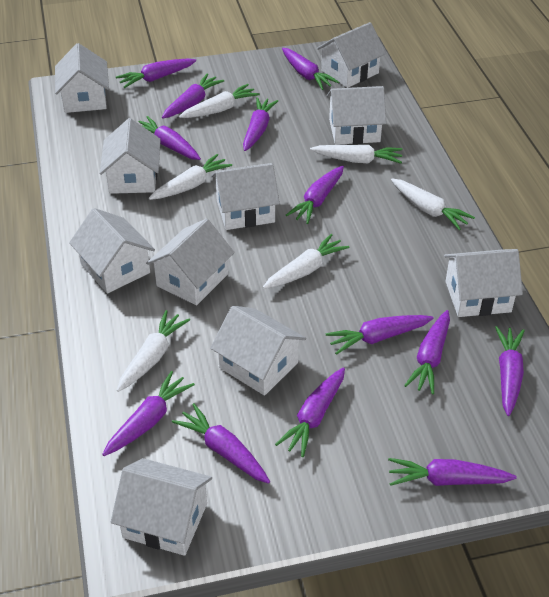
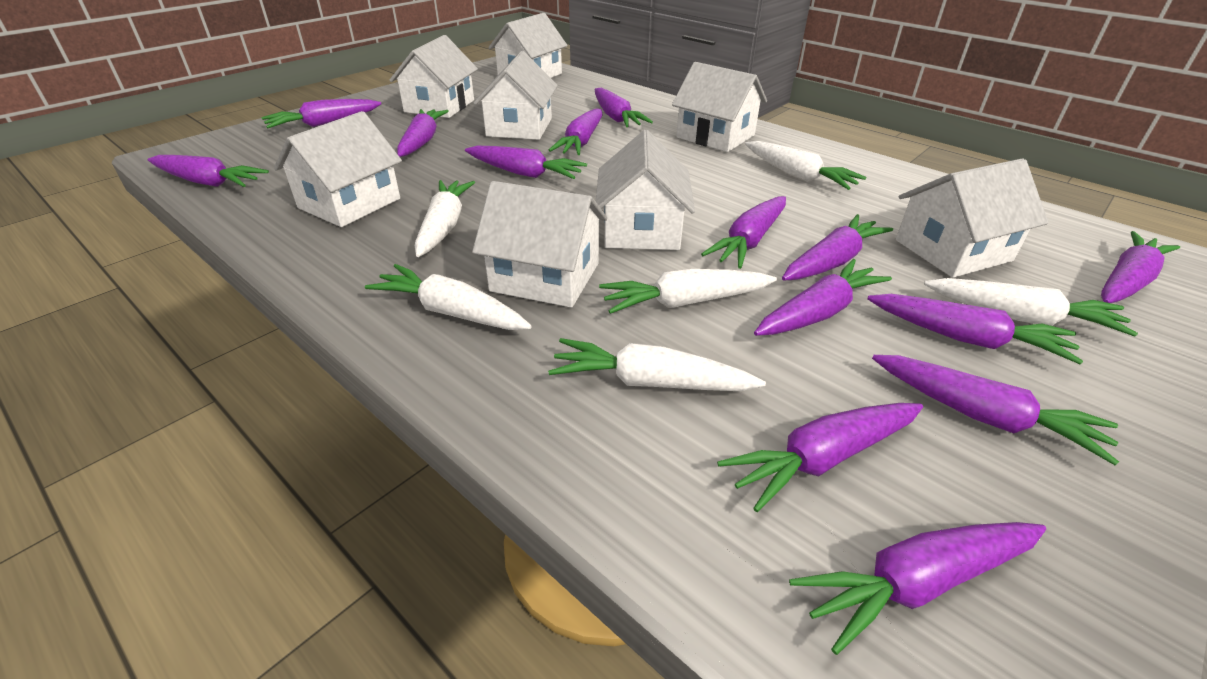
purple carrot: [102,371,195,456] [116,59,196,88] [139,116,201,160] [162,73,224,119] [172,403,270,484] [243,97,278,151] [275,367,345,457] [282,48,339,90] [286,166,344,224] [326,315,434,355] [388,458,517,486] [404,310,450,394] [495,326,525,416] = 13 -> [148,155,269,187] [262,99,381,128] [397,109,449,157] [465,146,587,179] [549,109,602,155] [595,88,653,127] [701,196,786,269] [717,403,923,512] [754,259,892,336] [782,214,893,280] [789,522,1046,655] [867,294,1083,364] [872,355,1119,465] [1101,231,1180,303] = 14
white house: [55,43,109,113] [69,208,155,294] [100,118,161,194] [111,458,212,556] [146,219,235,305] [210,306,306,396] [211,163,280,230] [317,22,386,88] [327,86,387,145] [444,249,523,317] = 10 -> [274,111,402,227] [389,35,478,118] [472,181,607,308] [474,51,558,140] [488,13,567,78] [596,130,695,250] [672,62,767,152] [896,158,1048,278] = 8

